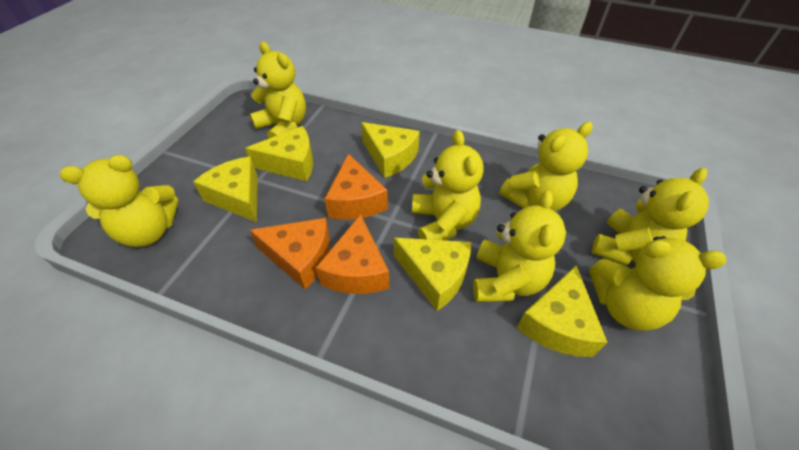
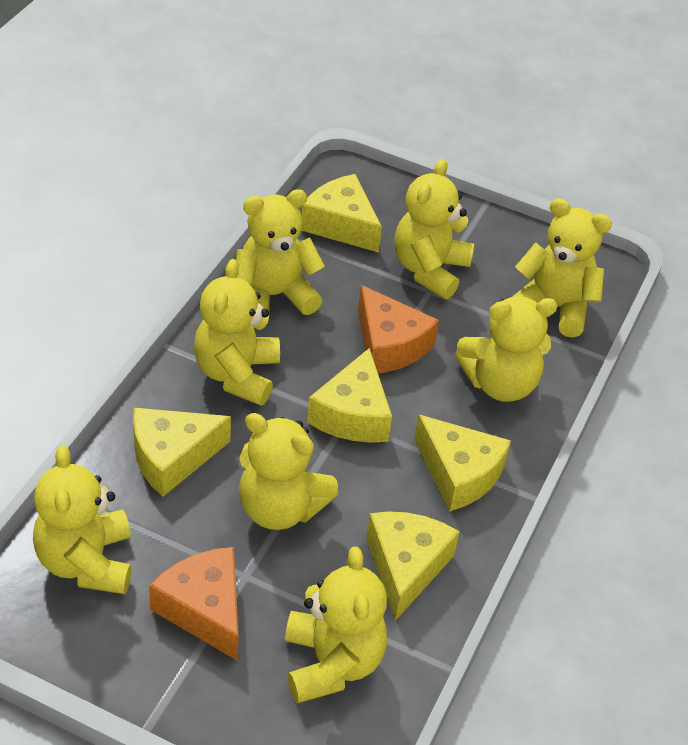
orange cheese: [250,218,330,290] [316,214,389,294] [325,154,388,220] = 3 -> [149,547,239,661] [358,285,439,373] = 2
yellow teddy bear: [60,155,178,247] [250,42,306,138] [412,130,484,240] [473,190,566,302] [499,122,593,211] [589,236,726,331] [591,168,709,266] = 7 -> [33,445,132,594] [194,259,280,406] [236,189,325,315] [239,413,338,530] [285,547,387,703] [395,159,474,299] [455,296,557,402] [512,198,612,338] = 8

